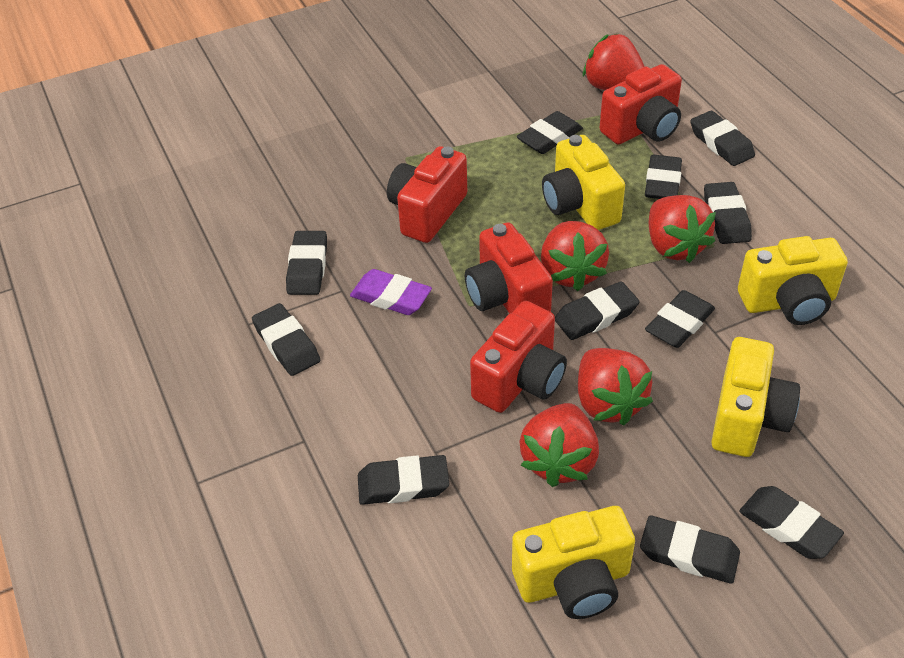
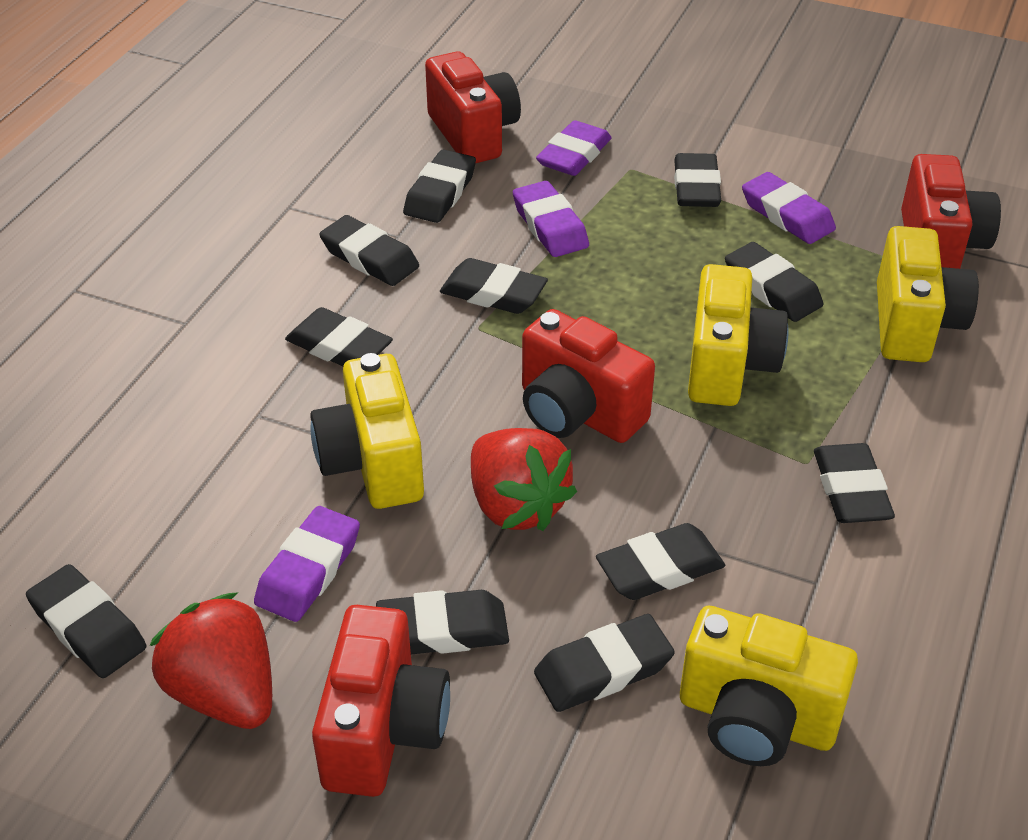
purple eraser: [350,269,432,315] = 1 -> [254,506,360,622] [513,181,589,257] [536,120,611,176] [742,172,836,244] = 4
red strawberry: [519,403,599,487] [541,221,609,291] [578,348,653,425] [583,34,645,90] [649,195,716,263] = 5 -> [150,592,272,729] [471,428,577,531] = 2

